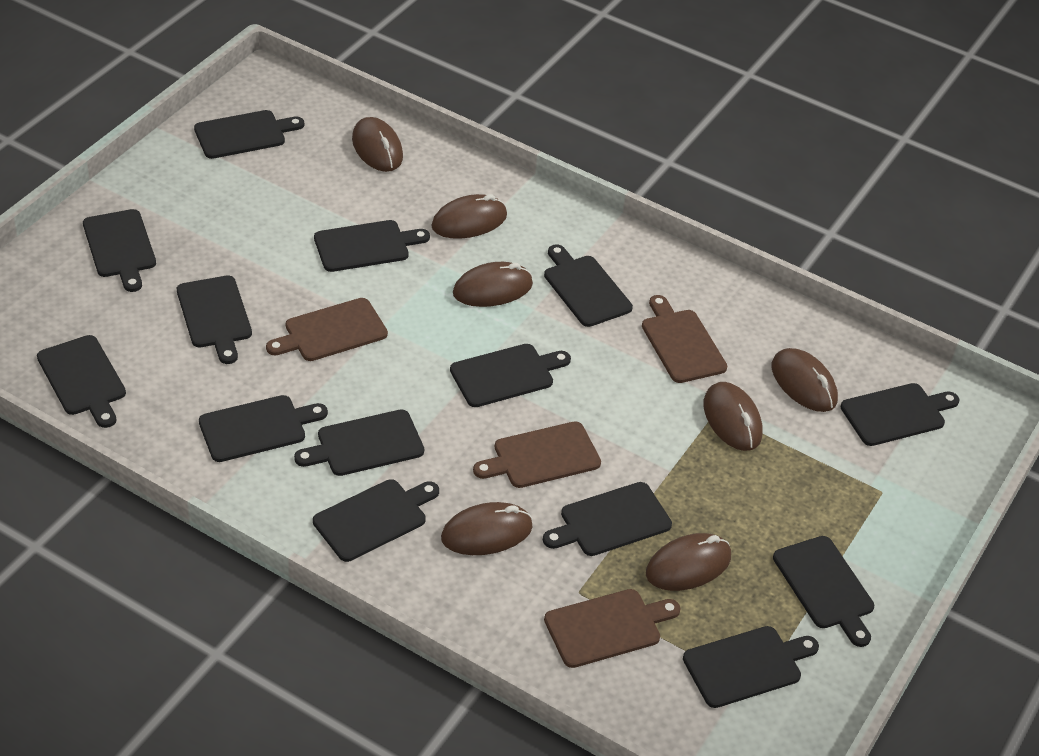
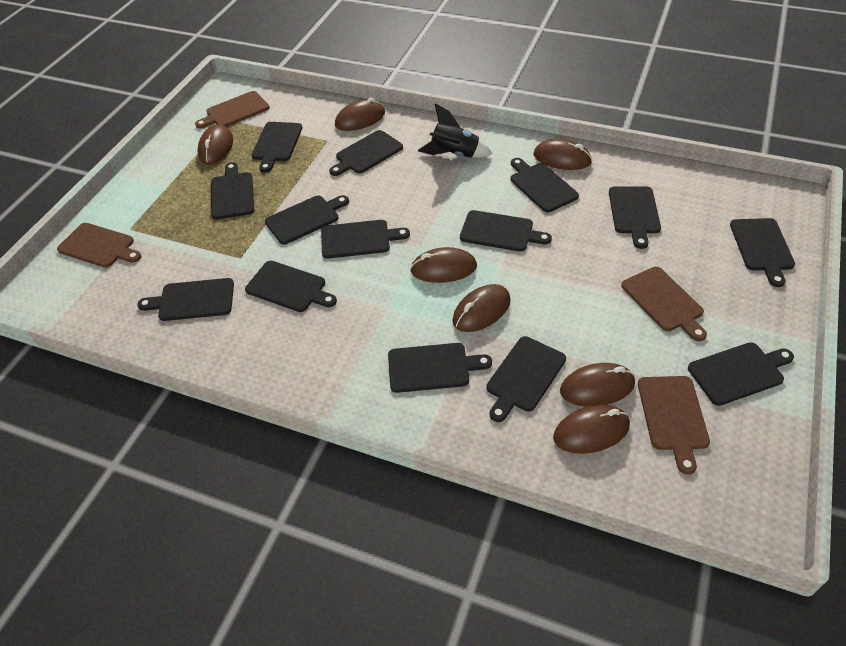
black rocket: none = 0 -> [418,104,492,158] = 1

